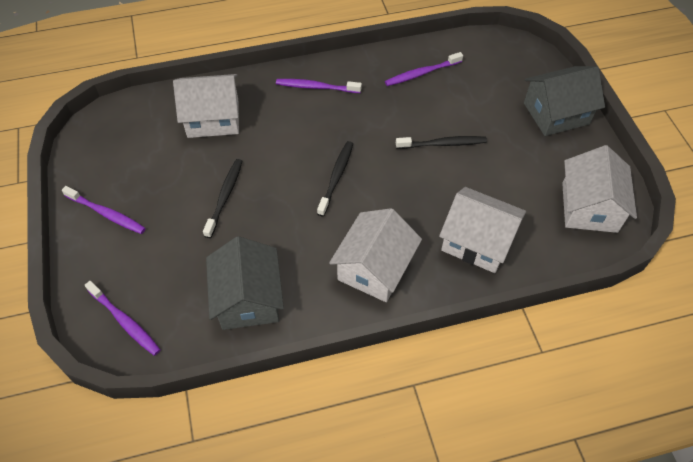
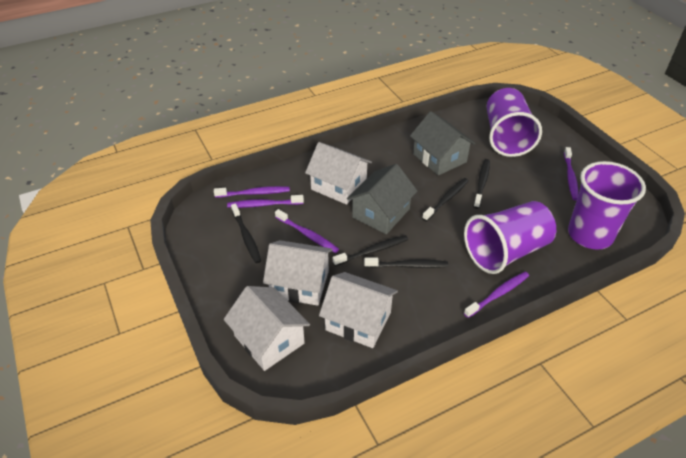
black toothbrush: [203,159,243,238] [317,141,353,216] [396,136,487,149] = 3 -> [231,203,261,263] [333,235,408,266] [364,258,448,268] [422,178,468,221] [473,159,490,209] = 5
purple cup: none = 0 -> [464,201,556,274] [486,88,542,157] [568,161,646,250] = 3
purple toothbrush: [62,186,146,234] [84,281,161,356] [276,79,362,93] [385,52,463,86] = 4 -> [214,186,290,198] [227,195,304,208] [275,209,339,253] [464,272,529,318] [564,147,579,200] = 5

